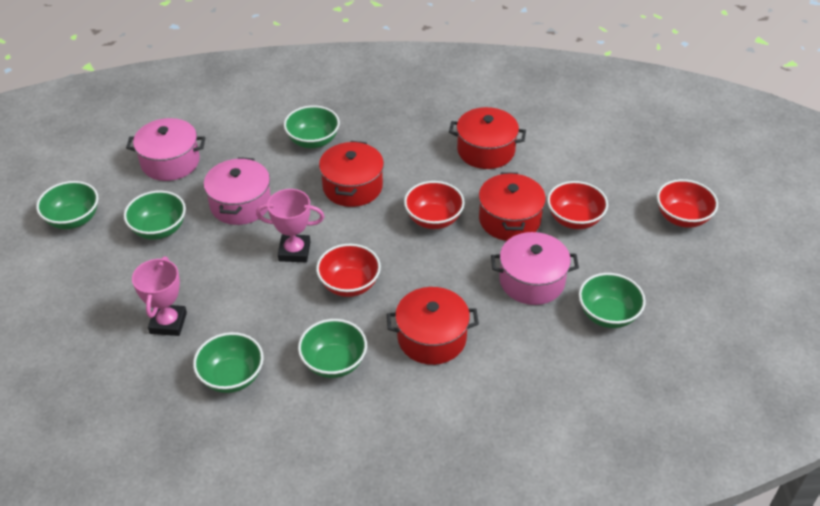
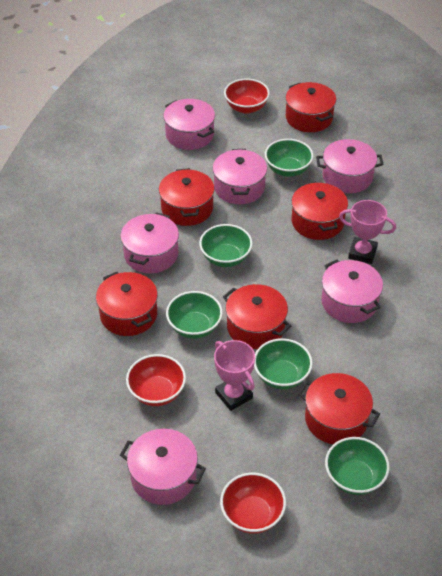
green bowl: [36,181,99,229] [124,190,186,240] [193,332,264,393] [284,105,340,148] [298,319,367,378] [579,273,646,328] = 6 -> [166,291,223,339] [199,224,253,267] [254,338,313,389] [265,139,313,177] [325,437,390,495] = 5
pink pot: [126,118,206,181] [204,157,271,225] [491,232,579,305] = 3 -> [120,212,179,274] [120,429,206,505] [163,99,215,150] [212,149,267,204] [316,139,384,193] [321,259,383,323] = 6
red bowl: [316,244,381,297] [404,181,465,229] [547,181,608,229] [657,179,718,228] = 4 -> [126,354,186,406] [220,473,286,534] [224,79,270,114] = 3
red pot: [319,141,384,207] [387,287,479,365] [449,107,526,169] [479,172,546,241] = 4 -> [96,272,158,336] [159,168,215,226] [223,284,291,349] [285,82,336,132] [291,181,348,240] [298,373,380,444] = 6

